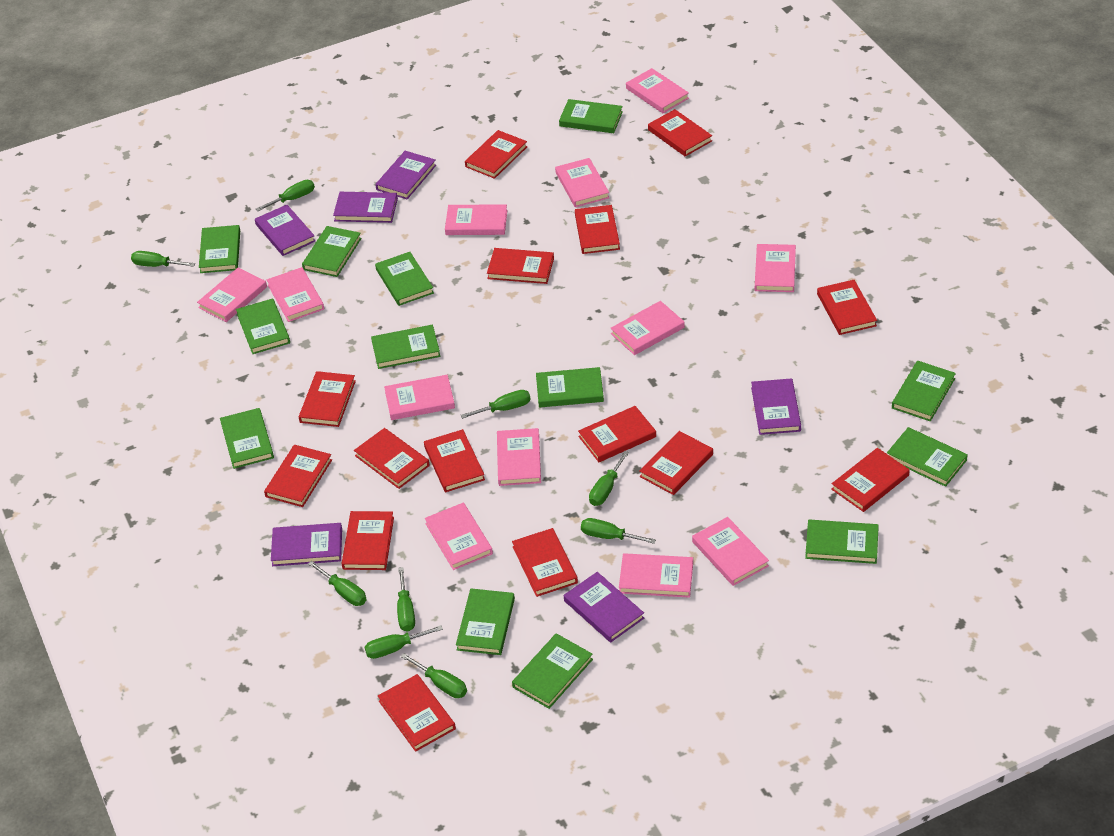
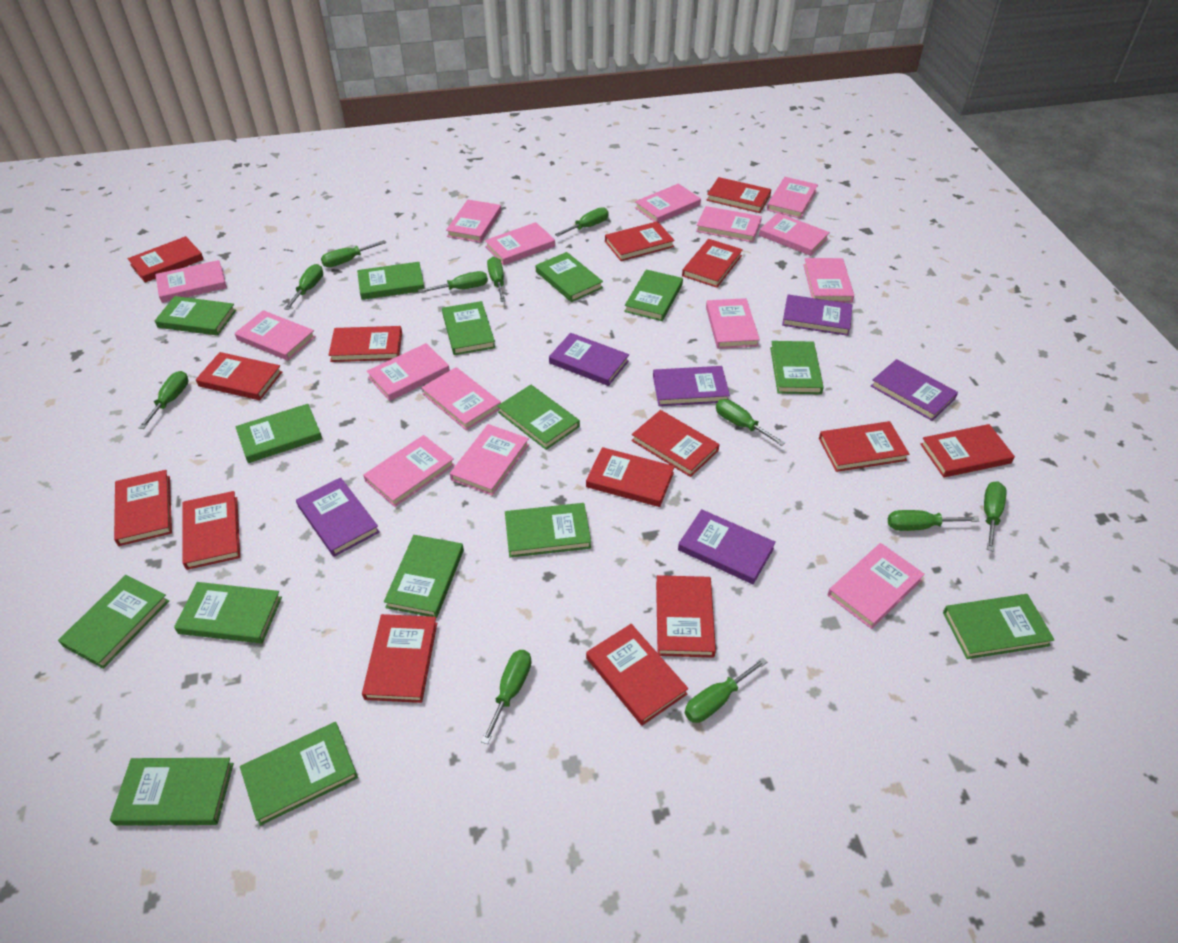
green book: [199,225,240,273] [220,408,274,469] [236,298,290,354] [302,226,361,277] [371,325,440,369] [375,252,434,306] [456,589,515,655] [512,633,593,709] [536,367,604,408] [559,99,623,133] [805,519,879,564] [887,427,968,487] [892,361,956,421] = 13 -> [58,575,169,669] [110,758,234,826] [155,296,236,336] [174,582,282,643] [235,404,322,463] [240,722,358,826] [357,262,425,300] [384,535,464,618] [442,301,495,355] [497,385,580,450] [505,503,591,558] [536,252,603,302] [624,269,683,321] [770,341,824,394] [943,594,1055,659] = 15
green screwdriver: [131,251,195,267] [256,180,315,211] [308,561,367,606] [365,625,443,659] [397,567,415,632] [400,653,467,698] [460,390,531,419] [581,518,656,544] [589,451,629,506] = 9 -> [139,371,188,429] [284,264,323,310] [321,240,386,267] [418,271,488,293] [481,650,531,744] [487,257,506,302] [555,207,608,237] [685,657,767,723] [716,399,785,446] [888,510,979,531] [984,481,1006,551] = 11
pink book: [197,268,267,322] [267,267,324,322] [384,375,455,420] [425,503,493,570] [445,204,507,235] [497,428,541,486] [555,158,610,207] [611,301,685,355] [619,553,693,598] [626,68,689,113] [692,517,769,586] [755,244,796,292] = 12 -> [155,260,227,303] [235,310,316,361] [363,435,455,507] [367,343,450,401] [421,367,501,430] [446,200,501,243] [450,424,529,496] [485,222,555,265] [635,184,701,223] [696,206,762,242] [706,298,760,349] [759,213,830,256] [767,177,818,219] [803,258,854,303] [828,543,925,629] = 15

